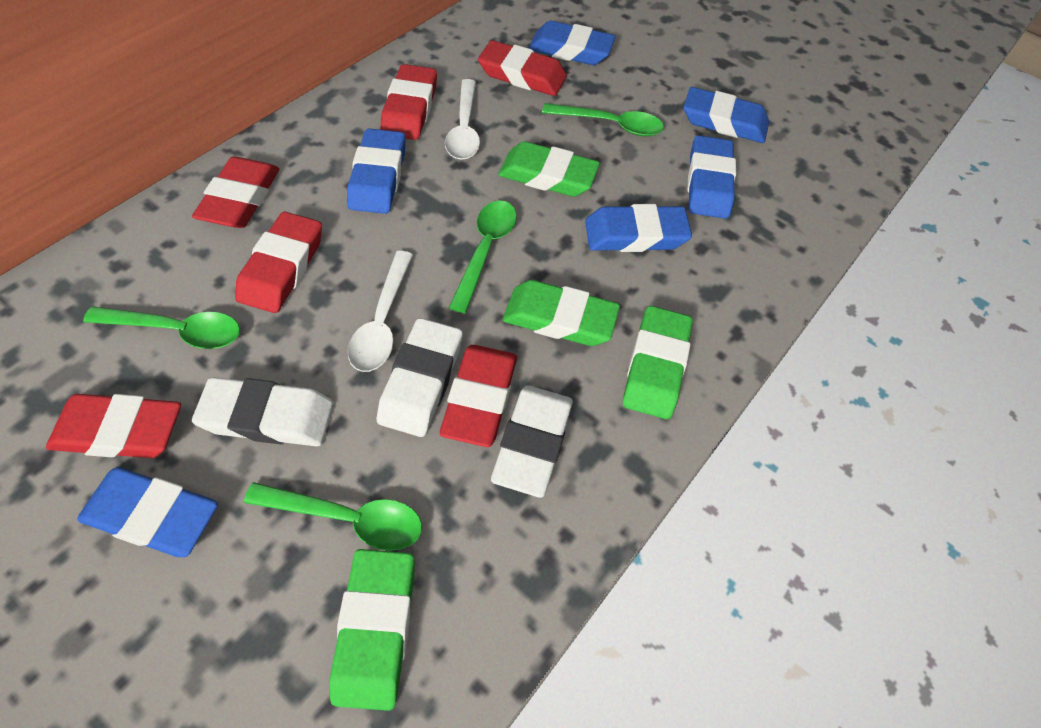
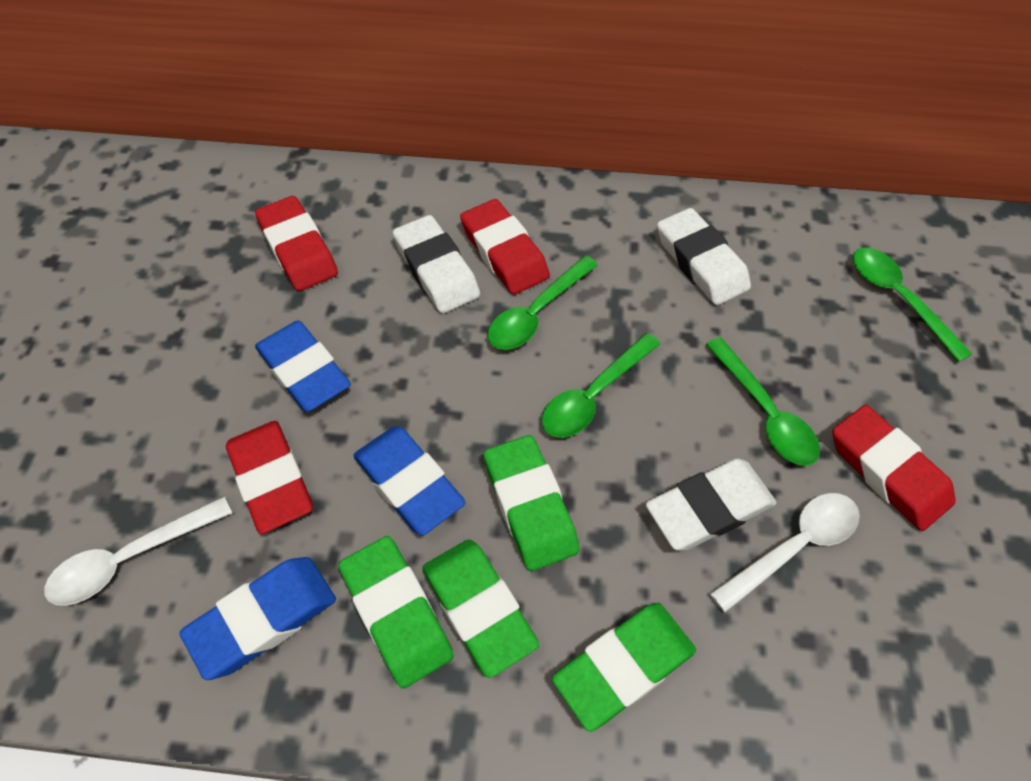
blue eraser: [77,467,218,557] [347,129,405,214] [529,21,615,65] [585,204,692,252] [684,87,769,143] [688,135,736,219] = 6 -> [179,557,336,680] [255,320,351,412] [353,426,466,535] = 3
red eraser: [46,394,181,458] [192,157,279,228] [235,212,322,313] [380,64,437,140] [440,345,517,447] [478,40,567,96] = 6 -> [226,421,313,534] [255,196,338,291] [460,199,550,295] [832,405,956,531] = 4

